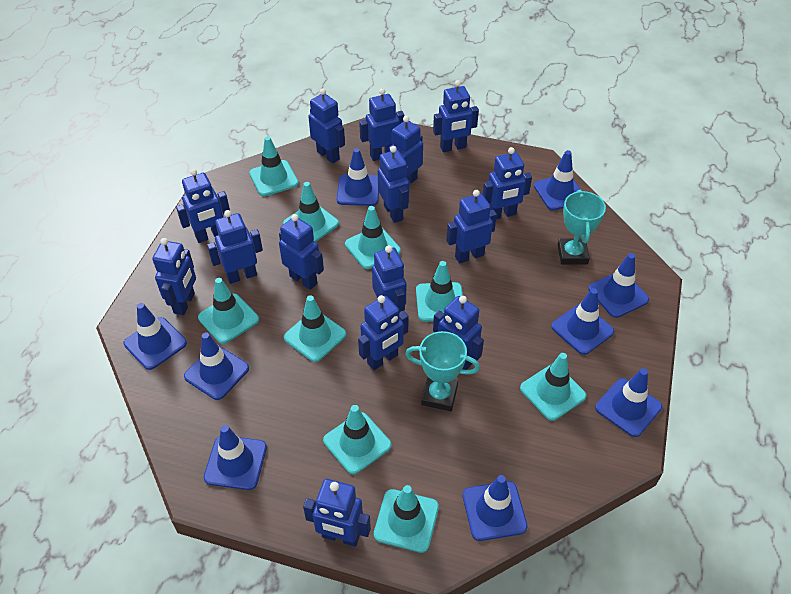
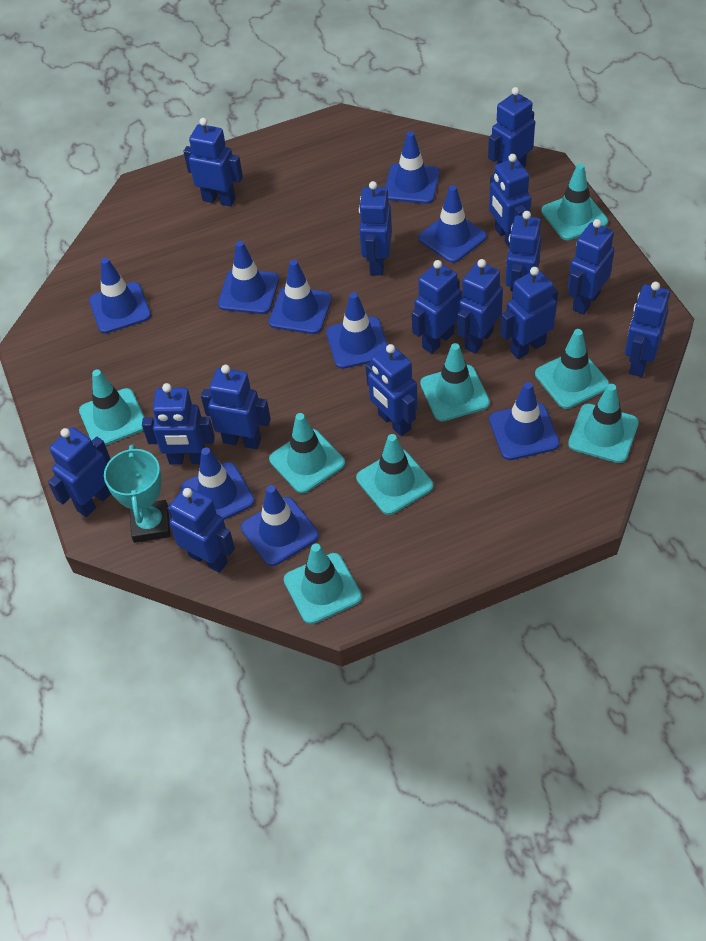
turquoise traffic cone: [198,278,259,344] [249,136,299,196] [283,182,339,242] [284,295,346,362] [323,405,391,475] [345,206,401,269] [374,485,439,553] [416,261,463,322] [520,353,587,421] = 9 -> [79,369,144,446] [269,413,345,494] [284,544,362,624] [356,434,433,515] [420,343,490,421] [535,329,609,409] [541,163,608,240] [568,384,639,463] = 8
turquoise trophy: [405,331,480,411] [558,190,606,265] = 2 -> [104,444,171,543] = 1

